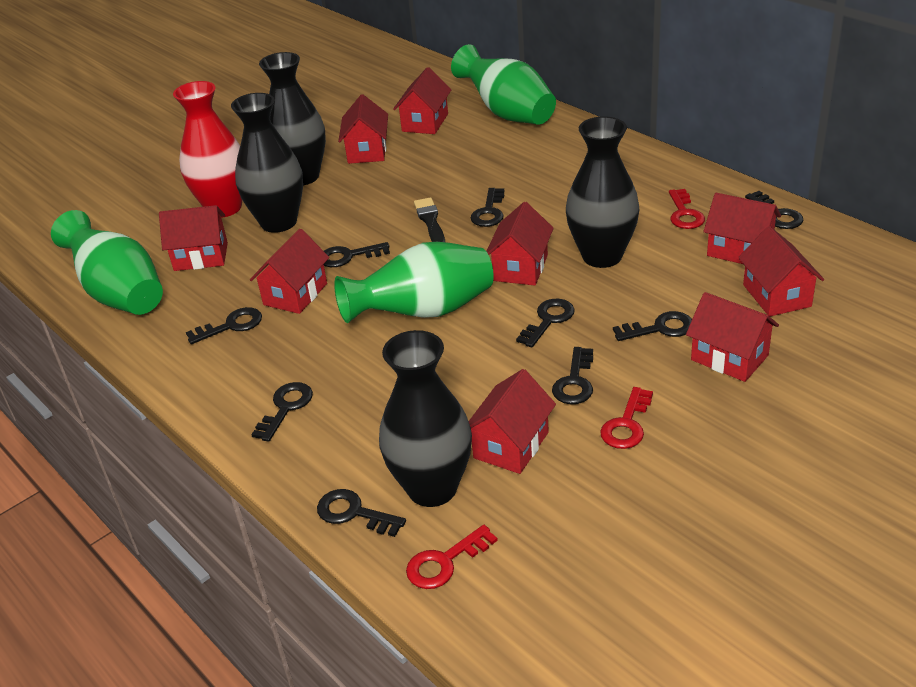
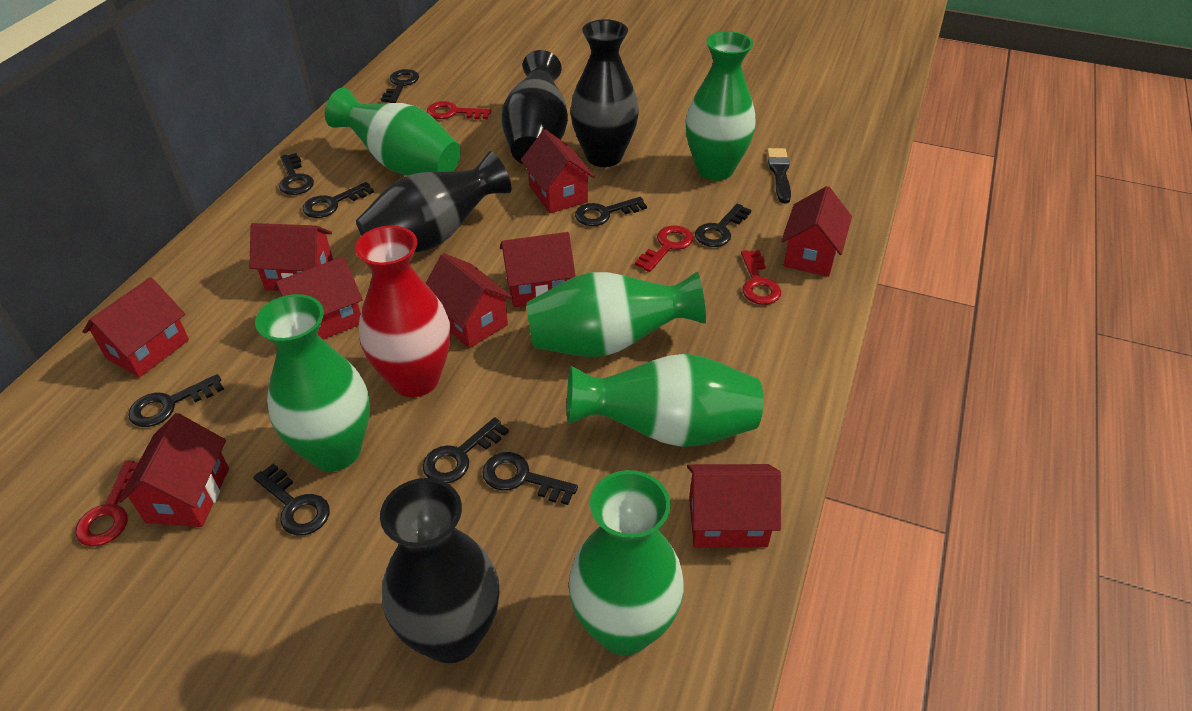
green vase: [51,210,163,315] [334,242,494,323] [451,44,556,125] = 3 -> [255,294,370,471] [325,88,461,176] [527,272,706,357] [567,354,763,447] [568,470,684,655] [686,31,756,180] = 6
red key: [406,525,498,589] [600,387,653,449] [669,189,705,229] = 3 -> [75,461,138,546] [427,101,491,119] [635,225,693,272] [741,250,781,305] = 4

